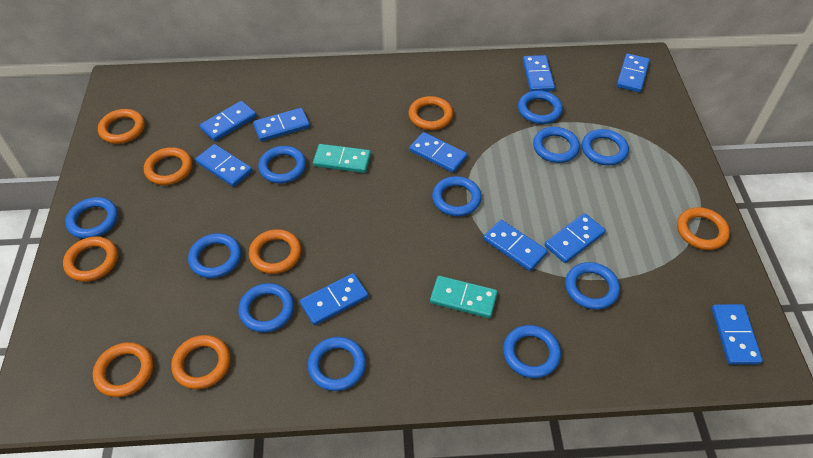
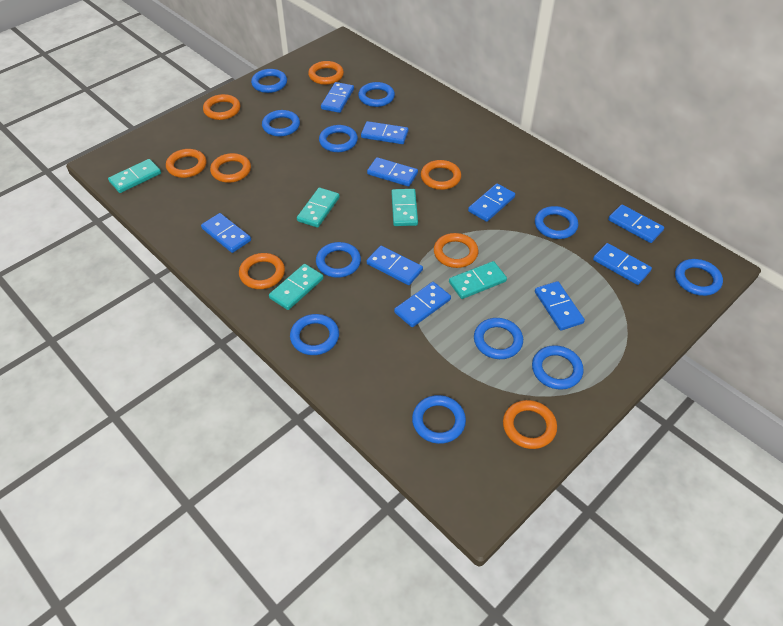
turquoise domino: [313,144,371,173] [430,276,498,318] = 2 -> [108,159,161,193] [269,264,324,310] [297,188,340,228] [392,189,418,226] [449,261,507,299] = 5

